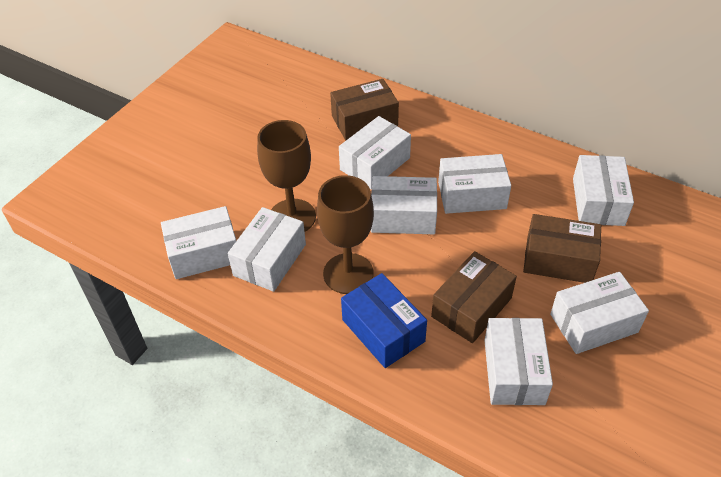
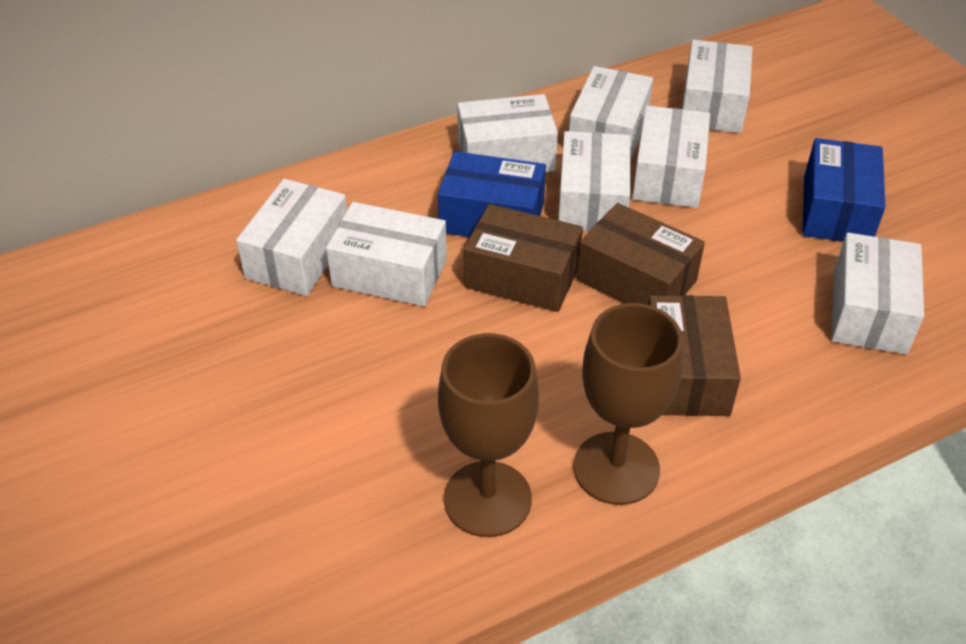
blue box: [341,273,427,368] = 1 -> [438,151,546,237] [802,138,886,242] = 2

